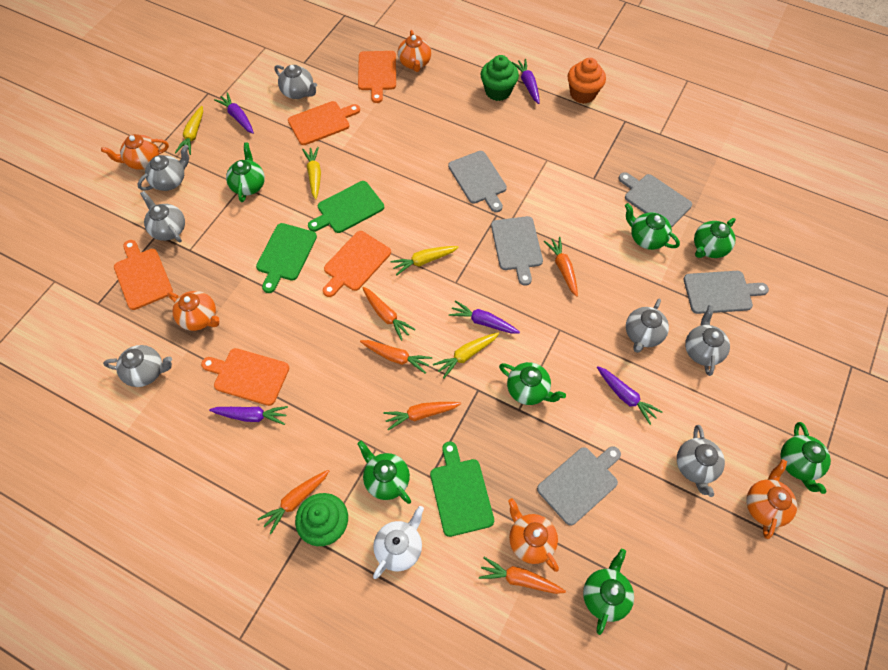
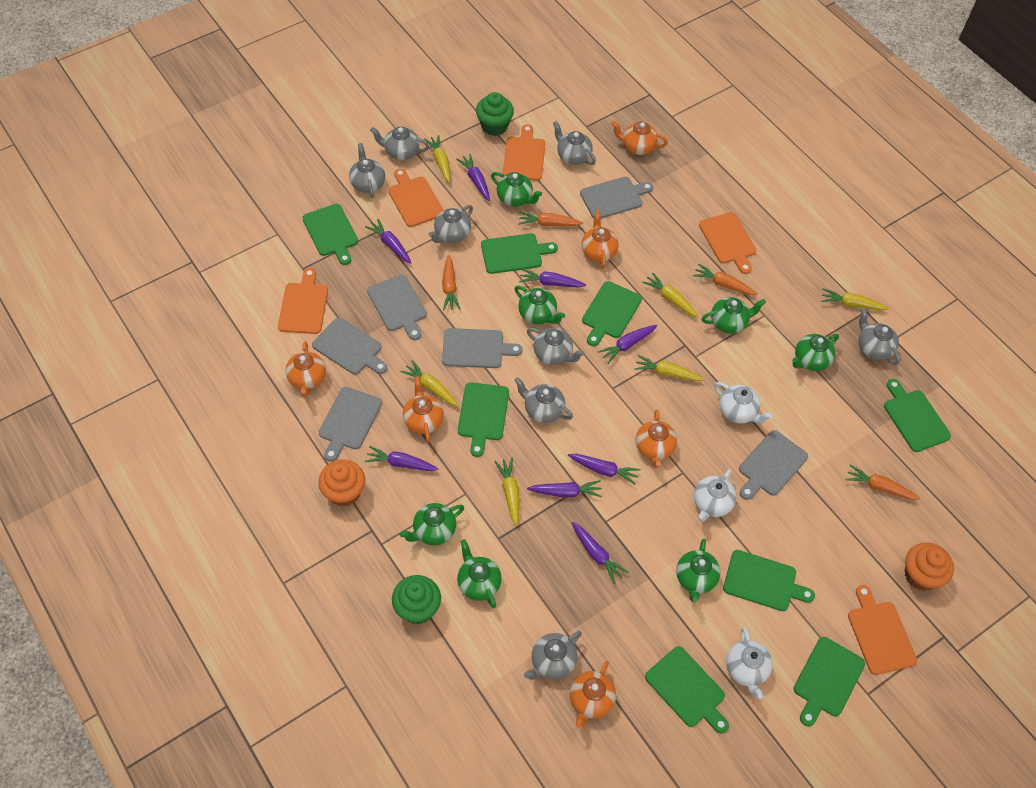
green cutting board: [256,223,317,293] [308,181,384,233] [430,442,494,537] = 3 -> [302,204,358,265] [458,382,509,457] [481,233,558,274] [582,281,642,346] [645,646,729,734] [723,550,815,611] [794,637,865,726] [884,379,951,452] = 8
grey cutting board: [448,151,507,212] [491,216,543,286] [537,446,621,526] [619,172,692,228] [683,271,769,314] = 5 -> [312,318,388,375] [319,387,382,462] [367,275,427,340] [442,328,523,368] [580,177,653,219] [739,430,808,500] = 6
grey teapot: [103,345,172,387] [138,145,189,191] [140,191,185,242] [274,65,317,99] [626,299,669,353] [677,425,725,497] [685,305,730,376] = 7 -> [349,143,385,198] [370,127,429,160] [428,205,473,243] [514,377,573,423] [524,631,582,680] [527,328,585,365] [553,121,596,165] [858,308,900,365] = 8
orange carrot: [258,470,329,534] [360,340,432,374] [362,287,415,341] [383,402,461,431] [479,557,566,594] [544,237,578,297] = 6 -> [442,255,461,310] [518,212,583,226] [693,264,758,295] [846,465,920,500] = 4
orange cupcake: [568,58,606,104] = 1 -> [318,459,365,507] [905,543,954,591] = 2
orange teapot: [101,134,169,170] [167,291,219,331] [398,30,431,72] [508,498,559,572] [746,459,797,539] = 5 -> [285,341,326,396] [403,376,444,442] [570,661,616,728] [581,210,619,269] [611,121,668,155] [636,410,677,468] = 6
purple carrot: [209,406,288,425] [214,92,254,134] [449,300,520,334] [512,59,539,104] [597,366,662,425] = 5 -> [365,218,411,264] [365,446,438,471] [456,154,490,201] [519,268,586,288] [527,480,602,497] [568,454,640,485] [572,522,629,584] [598,325,657,364] = 8
white teapot: [373,506,424,579] = 1 -> [694,469,737,521] [715,382,773,423] [726,627,773,699] = 3
yellow carrot: [175,106,203,155] [302,147,321,200] [390,246,459,275] [433,332,499,378] = 4 -> [400,360,459,407] [424,135,450,183] [494,458,520,526] [634,355,704,381] [642,273,699,317] [821,288,889,310] = 6

